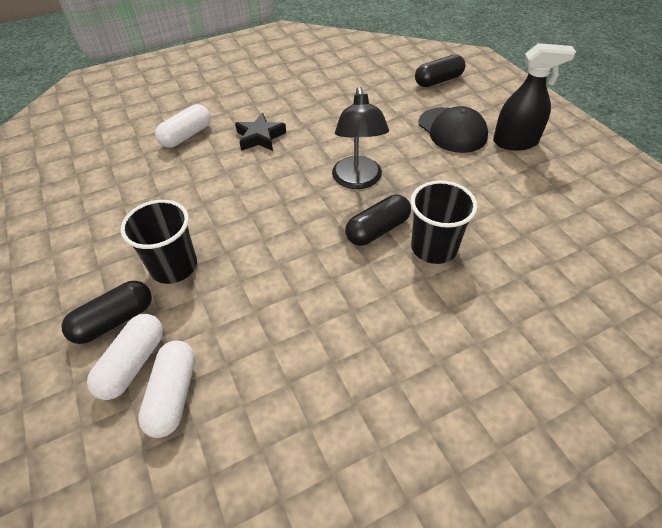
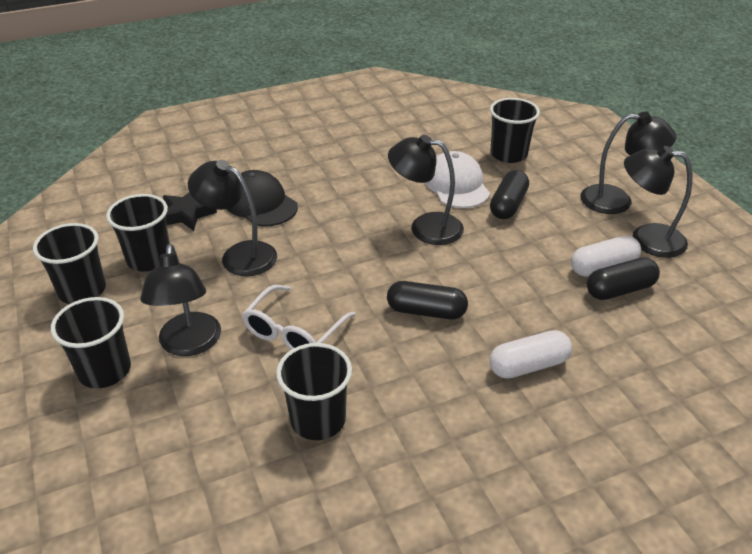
black cup: [120,200,197,284] [411,181,477,264] = 2 -> [33,223,106,304] [51,297,131,388] [106,194,170,271] [276,343,352,440] [490,98,540,163] = 5
black lamp: [332,87,389,189] = 1 -> [140,244,221,356] [188,160,277,276] [388,135,464,245] [580,112,677,214] [624,146,692,258] = 5
black spray bottle: [493,43,576,151] = 1 -> none = 0
white cap: none = 0 -> [425,151,490,208] = 1
white capsule: [87,314,163,400] [138,340,195,438] [155,104,211,148] = 3 -> [490,330,572,379] [571,236,641,277] = 2
white glasses: none = 0 -> [242,285,356,350] = 1

